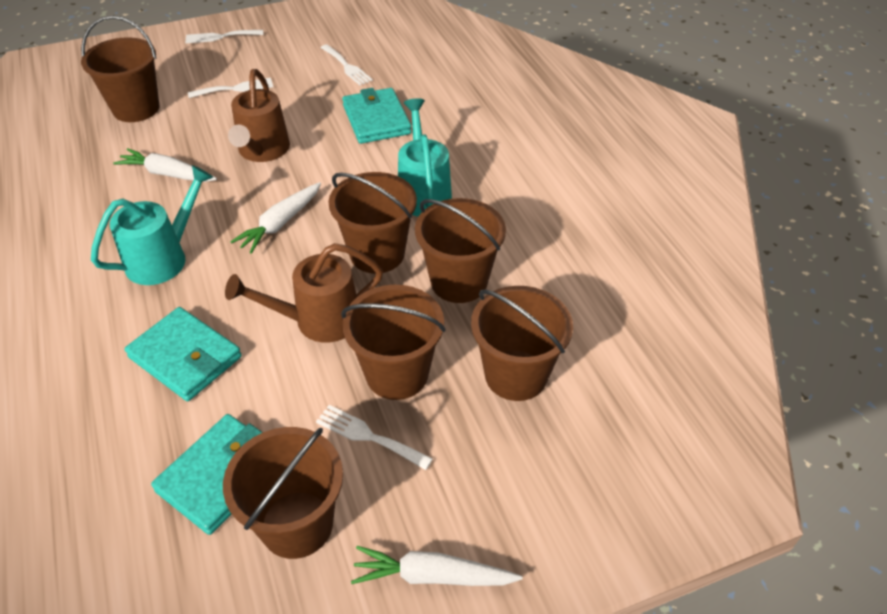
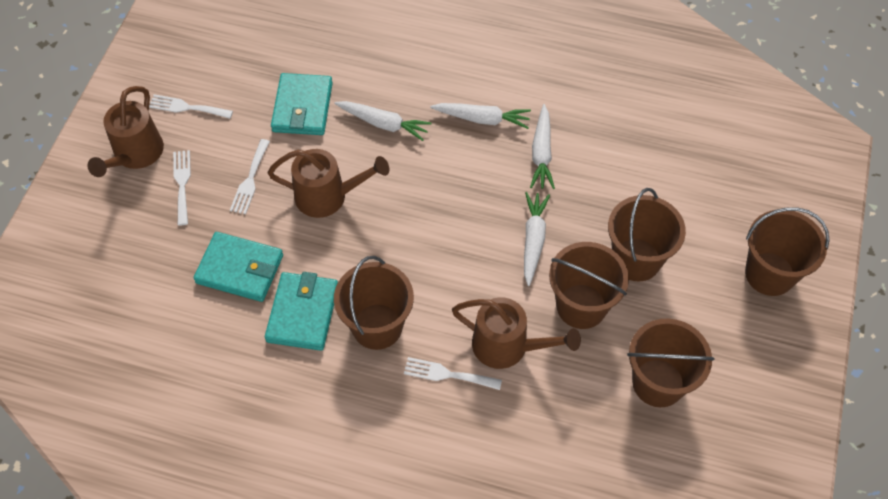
brown bucket: [81,16,160,122] [223,427,343,559] [328,172,417,274] [341,285,446,400] [415,198,506,303] [471,286,573,401] = 6 -> [334,256,414,350] [549,242,629,329] [608,188,686,281] [627,319,715,407] [745,207,830,296] = 5
brown watering can: [225,243,383,343] [228,69,290,162] = 2 -> [87,86,164,177] [268,149,389,218] [452,297,581,369] = 3
turquoise watering can: [91,165,213,285] [398,98,452,216] = 2 -> none = 0
white carrot: [113,148,217,182] [230,182,321,254] [351,546,523,586] = 3 -> [334,101,431,141] [430,103,531,129] [524,192,550,286] [530,104,555,189] = 4

